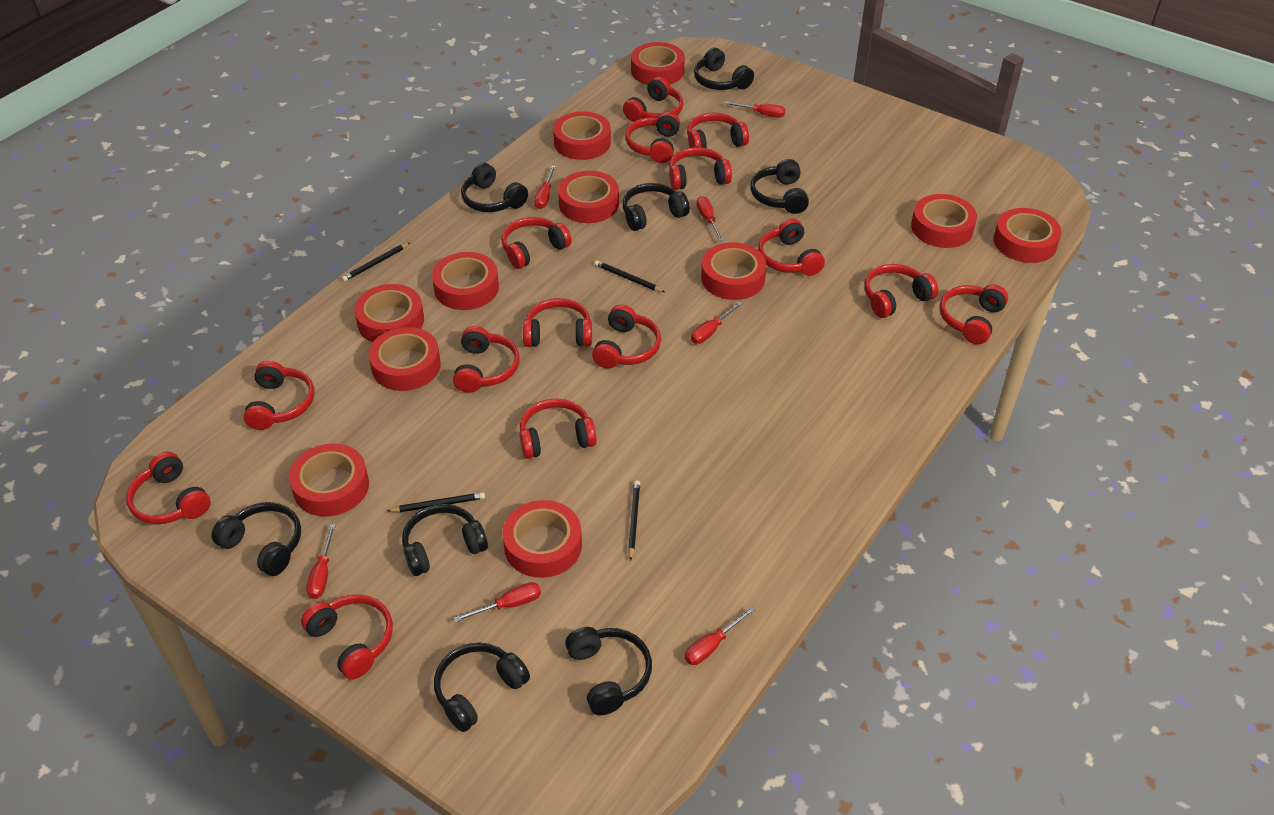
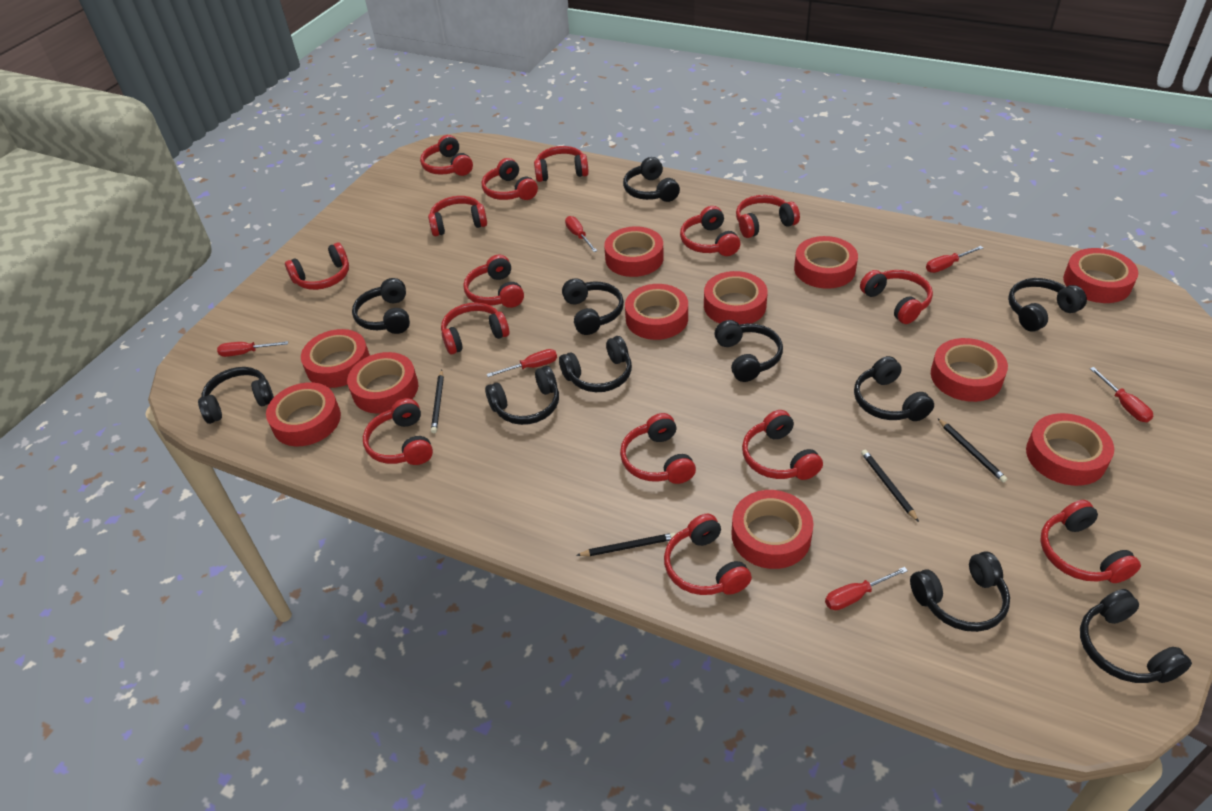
black headphones: [211,502,301,576] [402,504,488,576] [434,642,530,732] [461,163,528,212] [565,627,652,715] [622,183,690,231] [694,48,754,90] [750,159,809,214] = 8 -> [198,367,274,424] [352,278,410,334] [485,366,559,425] [559,336,632,392] [562,278,624,335] [623,157,680,202] [714,320,783,382] [854,356,934,421] [910,551,1010,632] [1008,278,1087,331] [1080,589,1192,683] = 11
red screwdriver: [306,524,335,599] [454,582,541,622] [534,166,556,209] [685,606,756,665] [691,301,743,344] [696,196,724,241] [724,101,785,117] = 7 -> [217,341,288,357] [487,349,557,377] [565,216,597,252] [825,567,908,610] [926,246,983,273] [1090,367,1153,422] = 6

